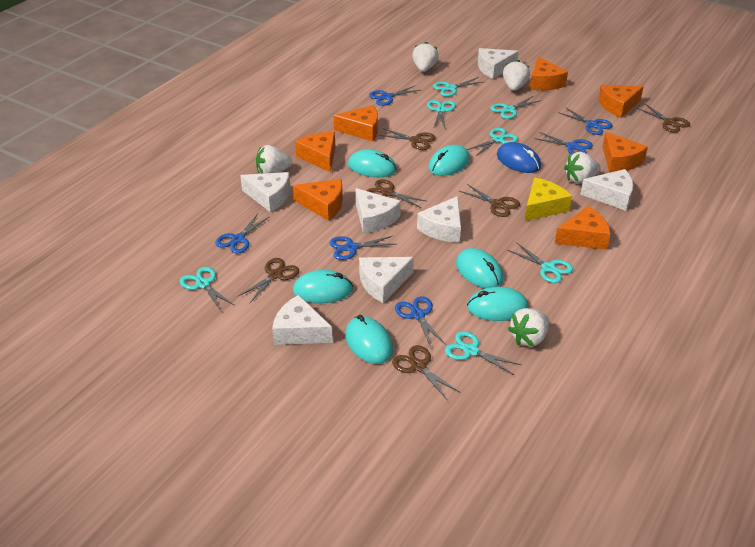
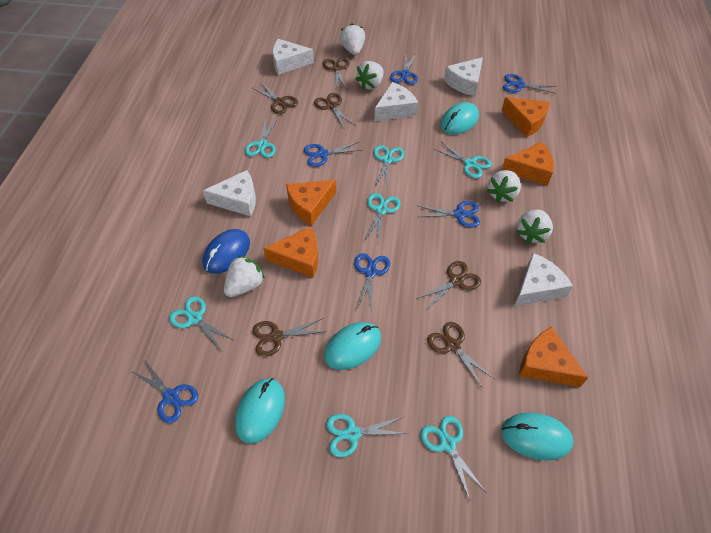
orange cheese: [293,179,343,221] [295,132,335,173] [334,105,378,141] [530,56,568,90] [555,206,611,250] [598,85,644,118] [602,132,648,172] = 7 -> [263,226,318,278] [286,180,336,226] [501,97,550,137] [501,142,554,186] [519,327,588,387] = 5
turquoise mouse: [293,270,353,303] [345,315,393,364] [348,149,397,177] [428,145,470,176] [456,248,503,288] [467,287,528,321] = 6 -> [235,378,285,444] [324,322,381,370] [440,102,479,134] [501,412,574,461] = 4
white cheese: [240,172,290,212] [272,295,333,345] [355,188,401,234] [359,257,414,303] [417,196,461,243] [478,48,519,79] [580,169,633,211] = 7 -> [203,170,256,216] [272,39,314,75] [374,82,418,121] [444,57,483,96] [514,253,573,306] = 5
yellow cheese: [525,177,572,221] = 1 -> none = 0

